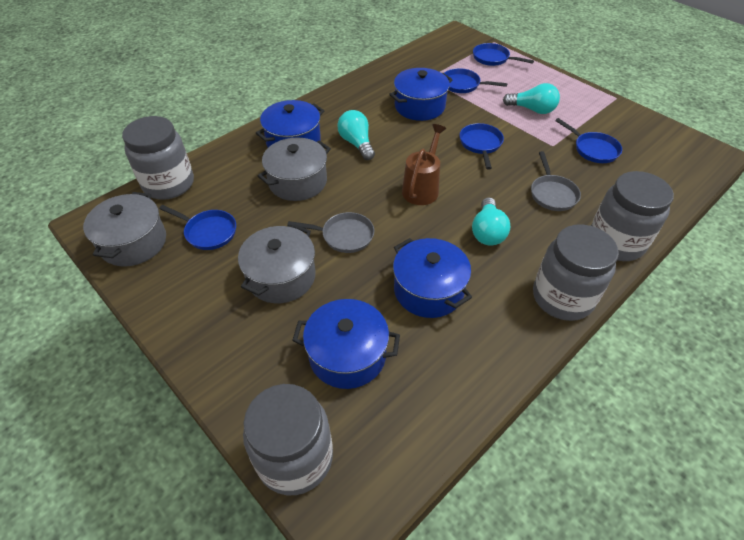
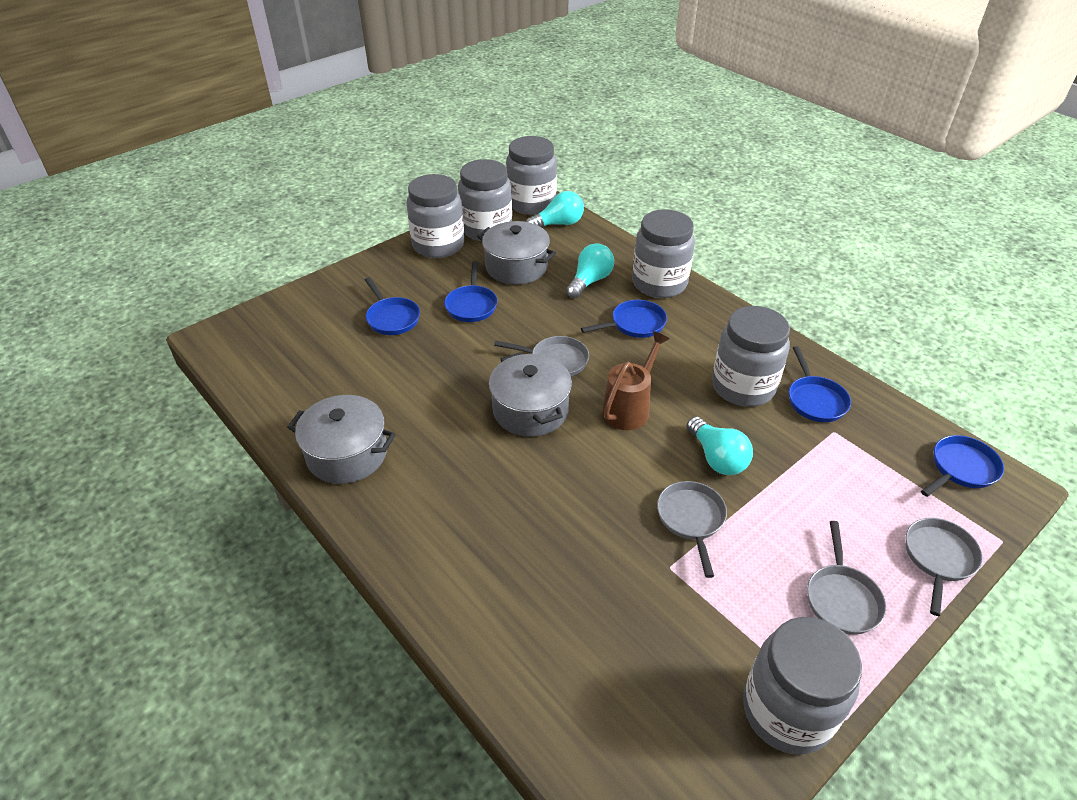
blue pot: [256,100,324,147] [292,299,400,389] [389,68,453,121] [393,238,472,318] = 4 -> none = 0
grey jar: [122,116,194,200] [243,384,333,495] [533,224,619,321] [591,171,674,261] = 4 -> [406,174,464,258] [458,159,512,241] [506,136,557,215] [632,209,695,298] [712,306,790,407] [743,617,862,755] = 6
grey pan: [287,212,374,253] [531,151,581,211] = 2 -> [494,336,589,376] [657,481,727,578] [807,521,886,635] [905,518,983,616] = 4

